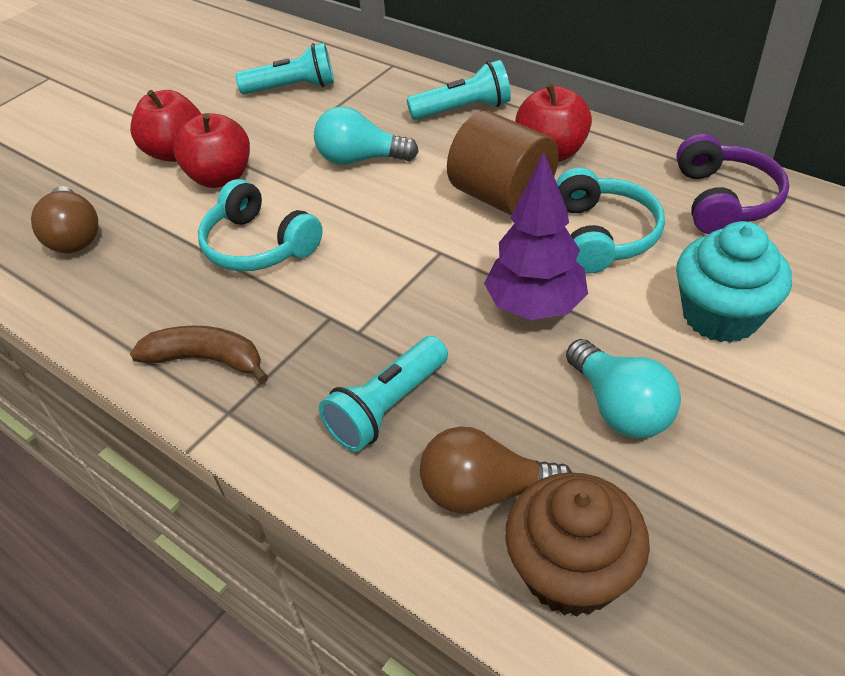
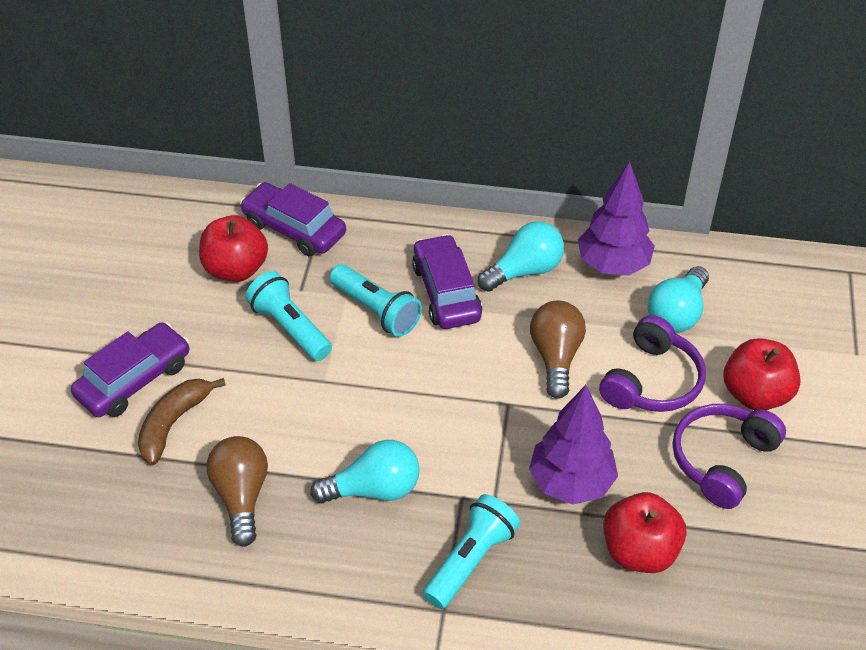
brown cupcake: [505,472,650,617] = 1 -> none = 0
brown cylinder: [447,111,559,216] = 1 -> none = 0
purple car: none = 0 -> [71,322,190,417] [240,182,346,256] [412,234,482,329] = 3
purple headphones: [676,134,789,234] = 1 -> [599,315,706,412] [673,404,786,509] = 2
purple tree: [484,152,588,320] = 1 -> [529,385,618,505] [578,161,655,276] = 2
turquoise cupcake: [676,221,792,343] = 1 -> none = 0
turquoise headphones: [198,179,323,271] [556,167,665,274] = 2 -> none = 0
turquoise light bulb: [314,106,419,165] [566,339,681,438] = 2 -> [310,440,420,503] [477,222,564,292] [648,266,709,333] = 3

